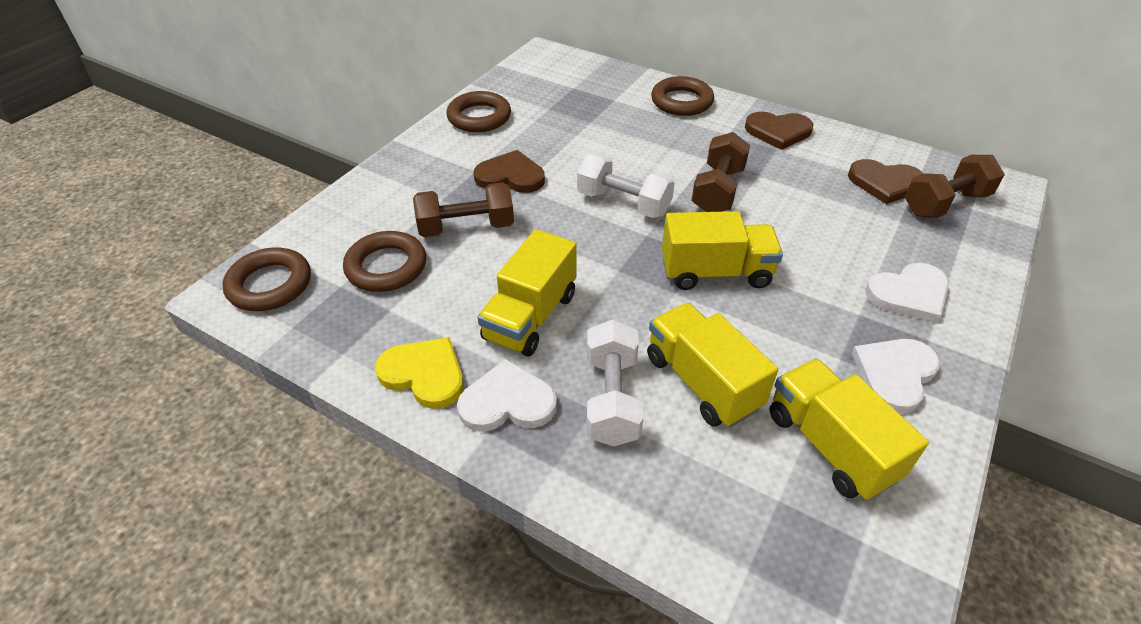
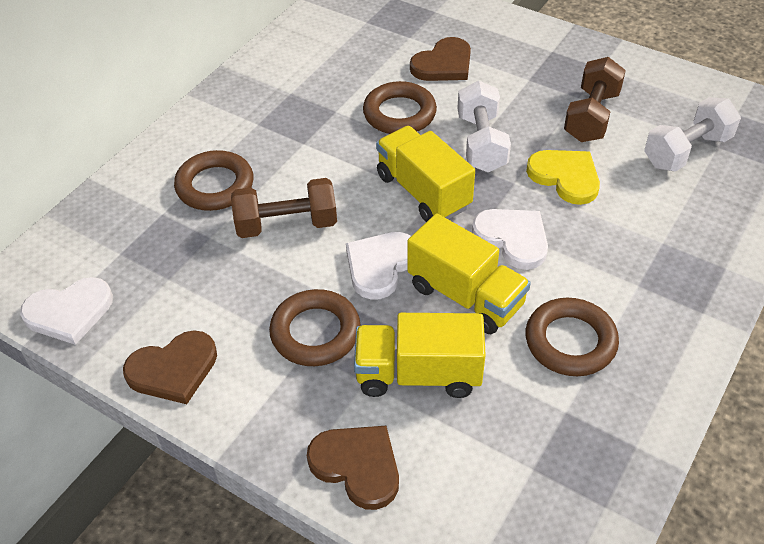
brown dumbbell: [413,182,514,237] [692,132,750,212] [905,155,1005,218] = 3 -> [231,178,337,238] [564,57,626,142] = 2
yellow truck: [477,229,577,357] [647,303,778,427] [662,211,783,290] [770,358,929,500] = 4 -> [354,313,486,398] [376,126,475,222] [407,214,531,334] = 3

